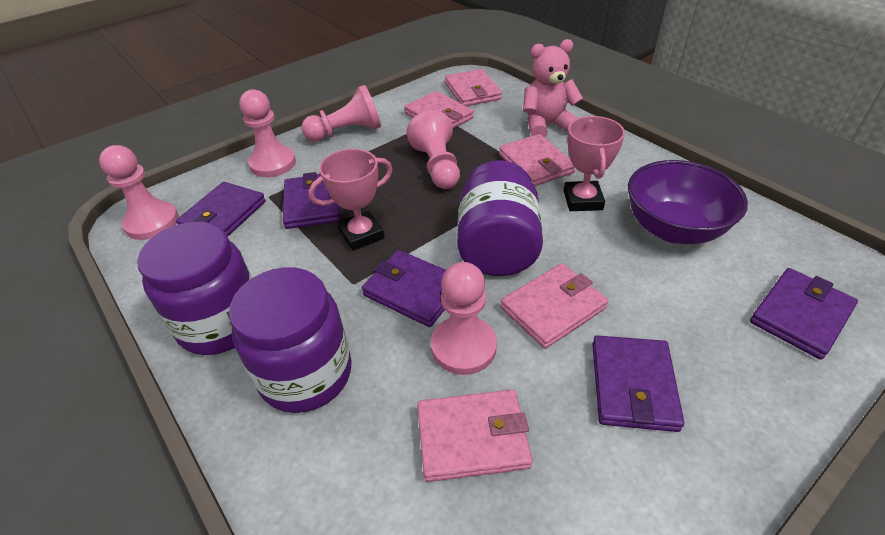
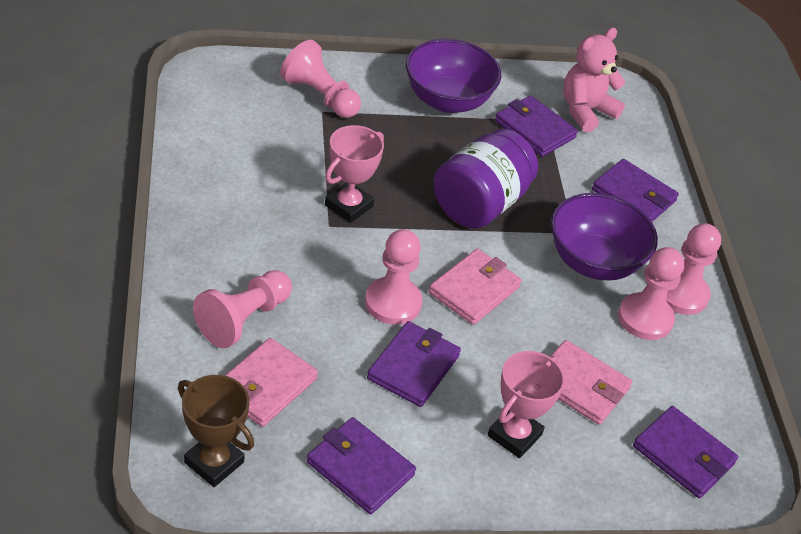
brown trophy: none = 0 -> [178,375,254,487] = 1
pink wallet: [404,91,474,128] [417,389,532,482] [445,69,502,106] [499,134,575,186] [501,263,609,349] = 5 -> [225,338,318,427] [429,249,522,325] [550,340,632,425] = 3
purple bowl: [628,160,748,244] = 1 -> [406,39,501,113] [551,193,658,281] = 2
purple jar: [137,222,252,355] [229,267,352,413] [457,160,543,276] = 3 -> [434,129,538,229] = 1

